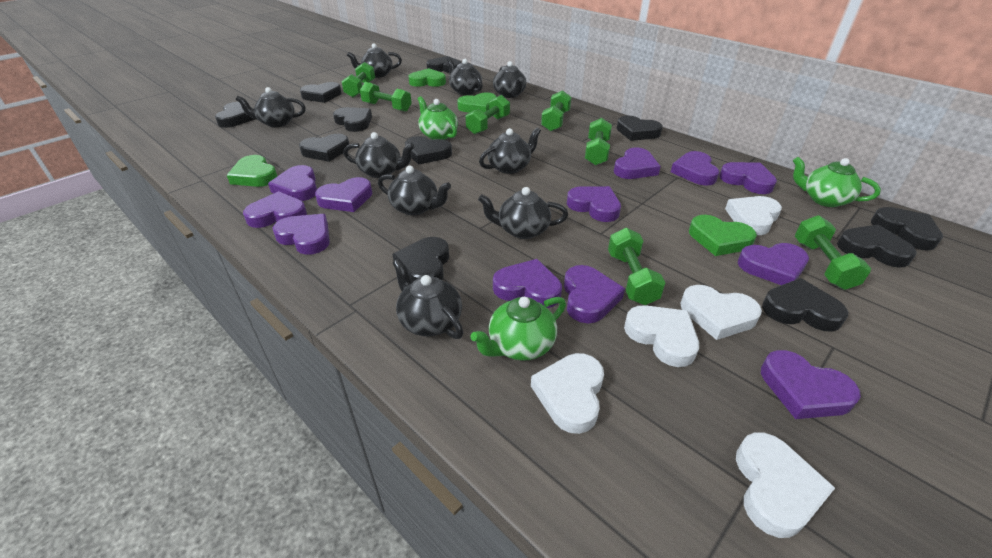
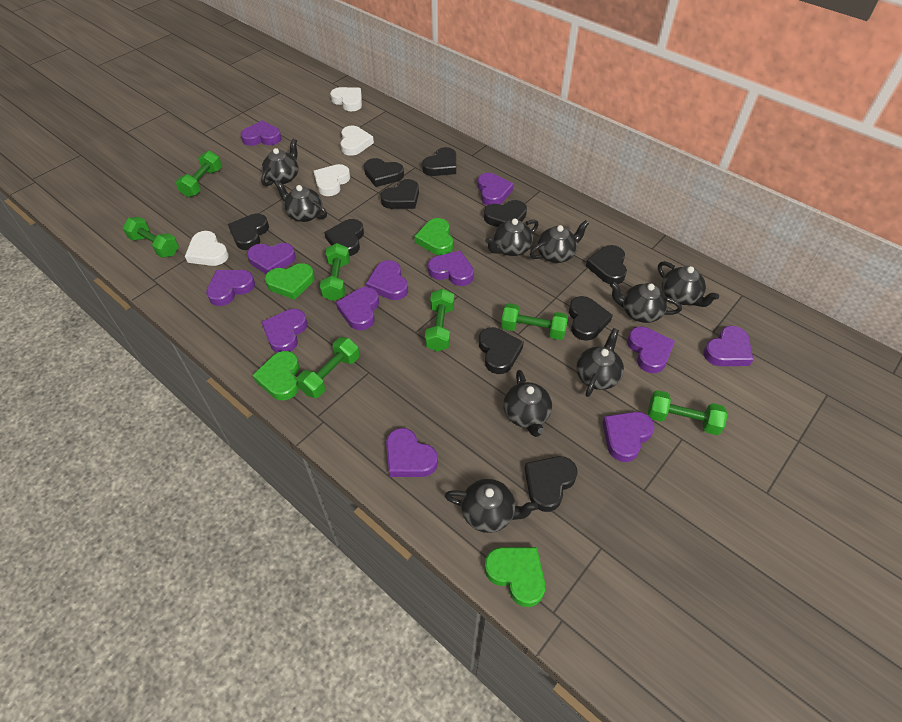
black heart: [215,102,255,128] [299,134,349,162] [300,82,342,103] [333,107,372,132] [392,237,449,283] [405,136,452,165] [427,56,461,73] [617,115,663,141] [762,278,848,332] [837,225,917,268] [871,207,943,251] = 11 -> [228,214,269,250] [324,219,364,256] [364,158,404,187] [380,179,419,209] [422,147,456,176] [479,327,524,374] [484,200,527,227] [524,456,578,512] [569,296,613,341] [586,245,627,284] = 10
green teapot: [418,96,458,140] [470,297,566,361] [793,157,881,207] = 3 -> none = 0
white heart: [531,353,604,434] [624,305,699,367] [680,285,762,340] [725,196,782,235] [736,432,835,538] = 5 -> [185,231,229,266] [314,164,350,196] [330,87,362,111] [340,125,374,156] = 4

